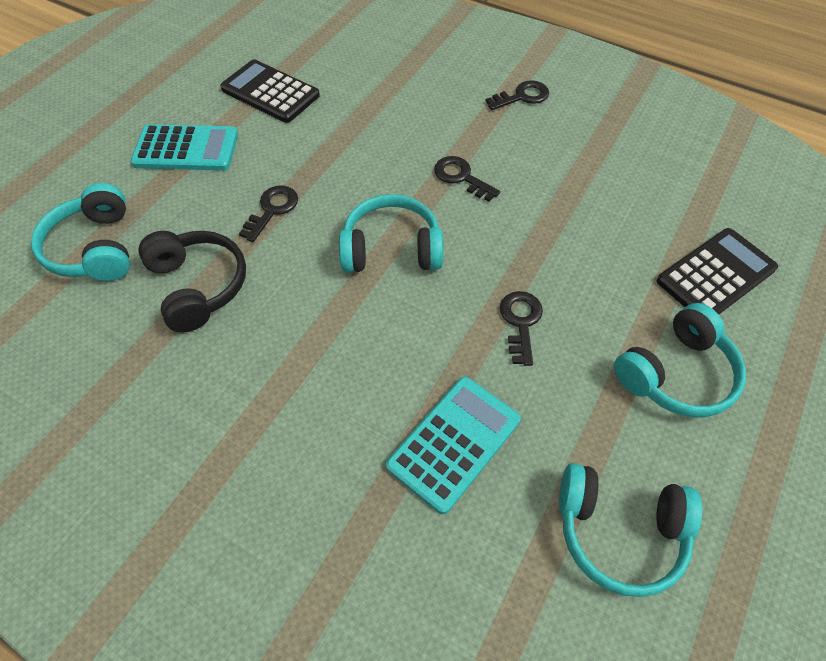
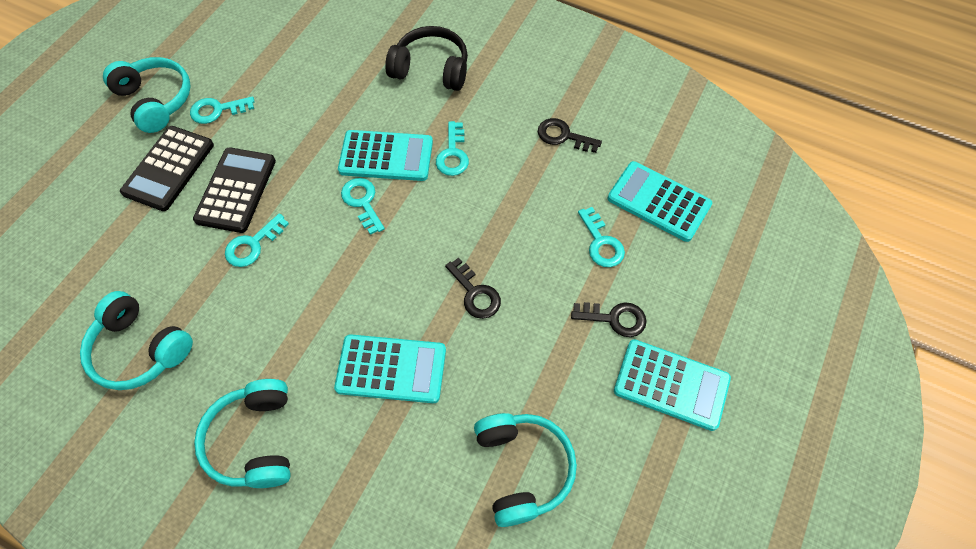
black key: [239,185,298,242] [434,156,500,202] [485,80,549,110] [500,291,543,366] = 4 -> [445,258,501,319] [538,118,602,153] [571,302,647,337] = 3
turquoise calculator: [131,124,238,171] [386,377,521,514] = 2 -> [334,334,446,403] [338,130,433,181] [608,161,712,242] [614,339,731,431] = 4
turquoise key: none = 0 -> [190,96,255,124] [225,213,289,267] [341,178,385,235] [436,121,469,176] [578,207,625,267] = 5

